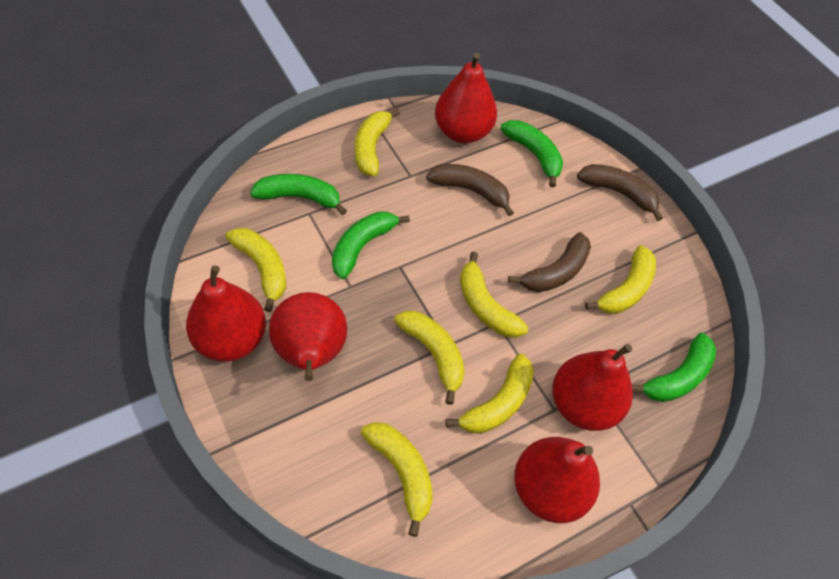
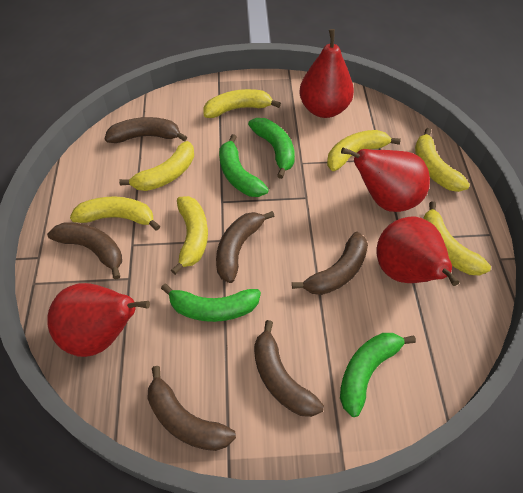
brown banana: [426,164,514,216] [508,232,591,292] [577,164,663,221] = 3 -> [47,223,122,280] [105,117,187,143] [147,366,236,451] [216,211,275,283] [254,320,324,417] [292,232,368,295] = 6
red pear: [186,265,266,362] [269,292,347,381] [435,52,497,143] [514,437,600,523] [552,344,633,431] = 5 -> [47,283,150,357] [300,29,354,118] [341,147,430,212] [377,217,459,286] = 4

